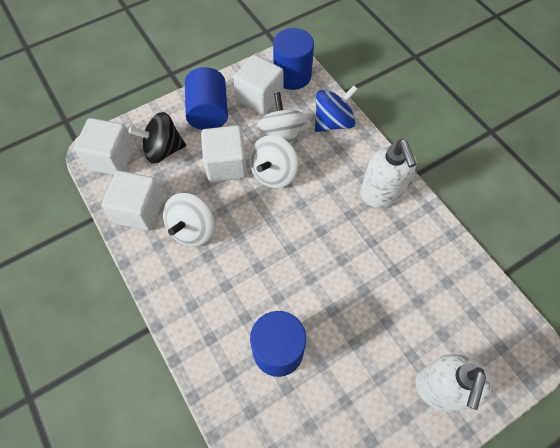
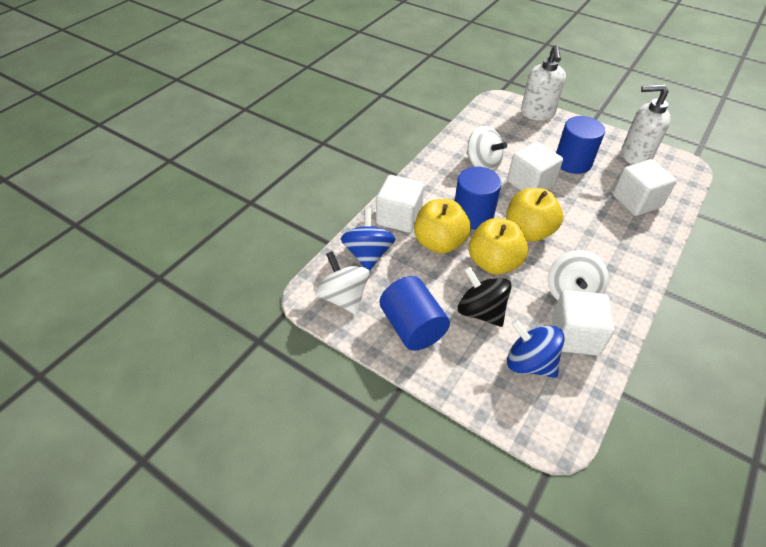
blue spinning top: [315,85,358,132] = 1 -> [341,208,395,271] [507,319,565,378] = 2
yellow apple: none = 0 -> [414,199,471,254] [469,218,528,275] [506,188,563,242] = 3

